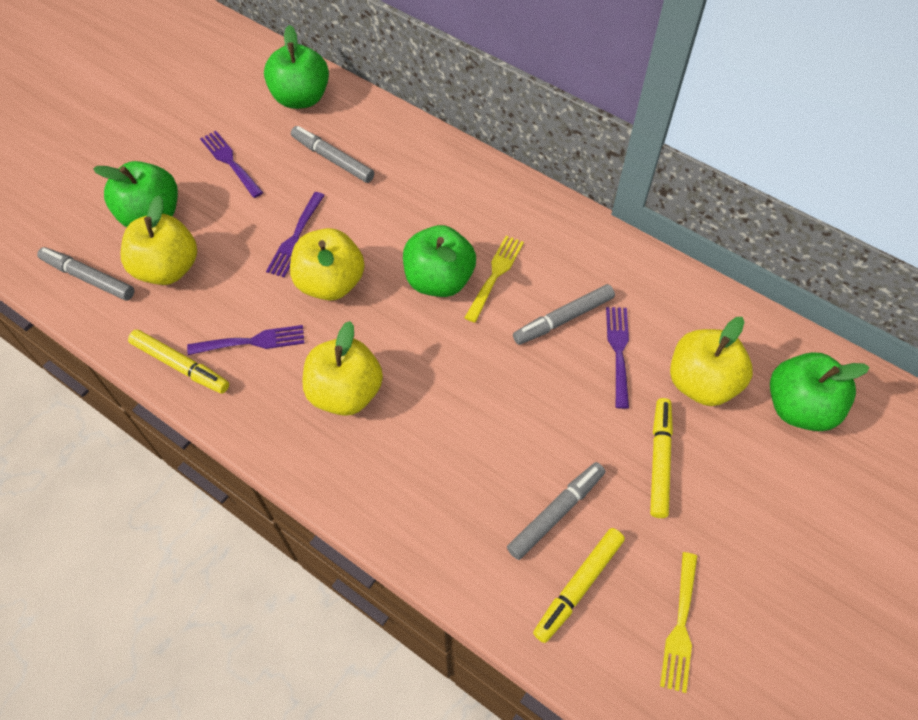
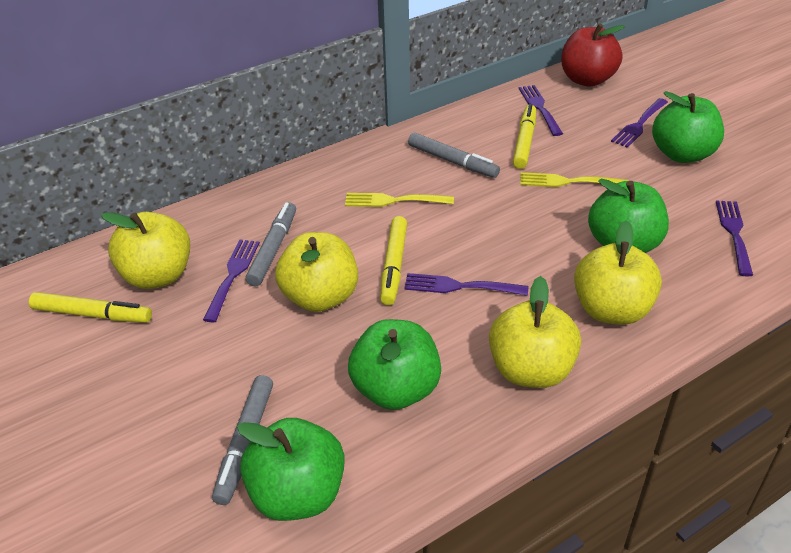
grey marker: [37,247,134,300] [291,126,374,183] [507,462,605,560] [513,284,615,345] = 4 -> [212,375,273,505] [245,202,296,286] [408,133,500,178] = 3
purple fork: [187,325,304,355] [200,131,263,198] [266,192,325,277] [606,307,629,409] = 4 -> [203,240,260,322] [404,273,528,296] [519,85,563,136] [611,98,668,148] [716,200,753,277] = 5
red apple: none = 0 -> [561,23,625,87] = 1

